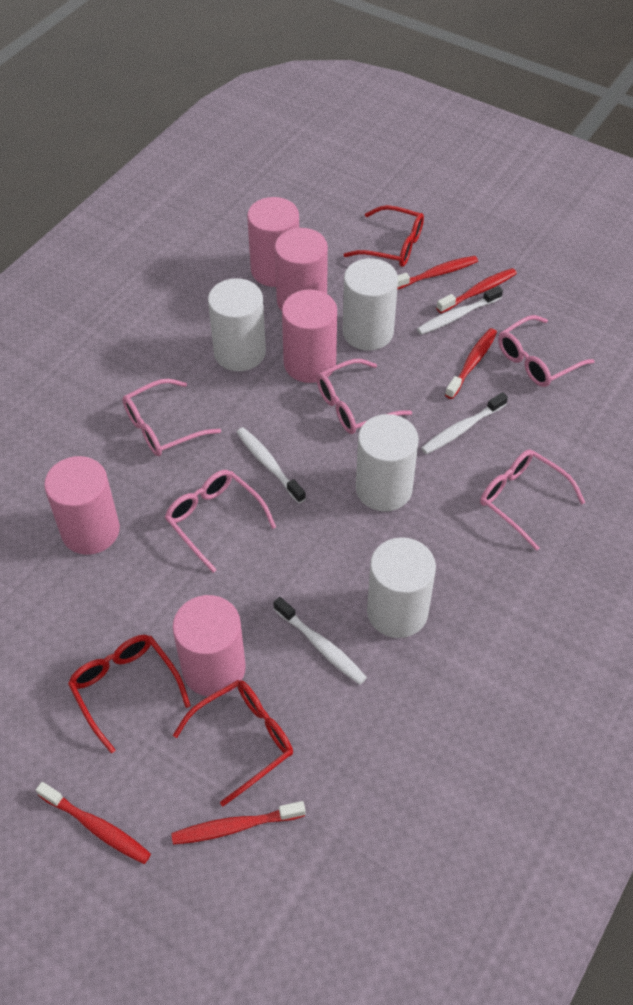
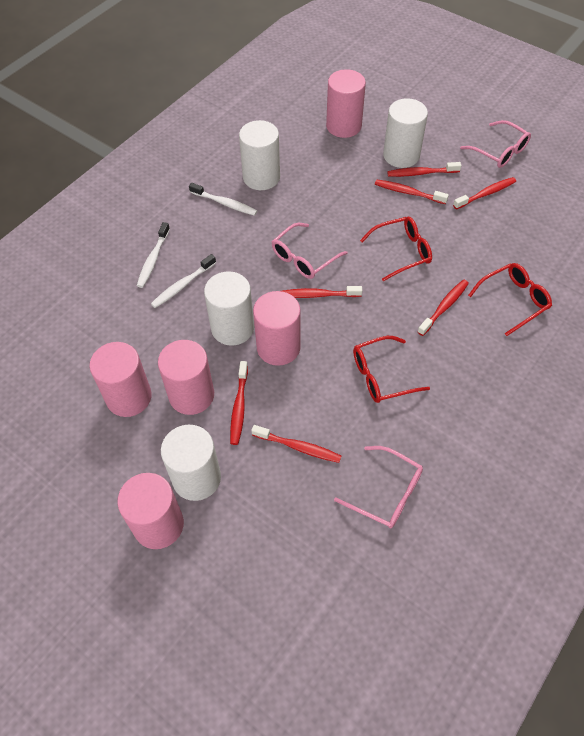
pink glasses: [122,379,221,456] [165,470,276,573] [316,359,412,434] [480,450,585,551] [498,315,595,387] = 5 -> [272,223,348,279] [334,446,423,528] [460,120,531,168] = 3
red toothbrush: [36,782,151,864] [171,801,305,845] [397,256,478,290] [436,268,517,313] [445,328,497,399] = 5 -> [230,361,248,445] [251,425,341,463] [282,286,362,298] [375,179,449,204] [387,162,461,177] [417,279,469,336] [453,177,516,210] = 7
white toothbrush: [237,427,306,503] [273,597,367,685] [417,286,503,335] [421,392,508,454] = 4 -> [137,222,170,288] [151,254,216,308] [189,183,257,216] = 3

